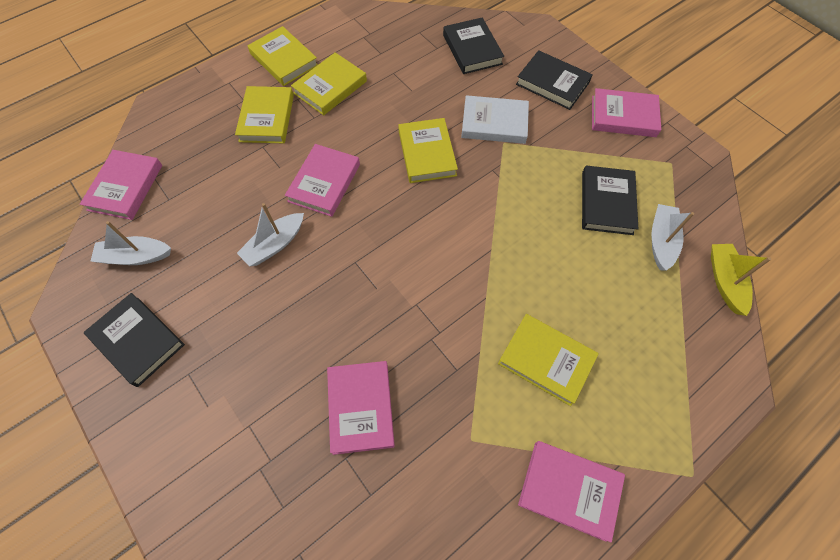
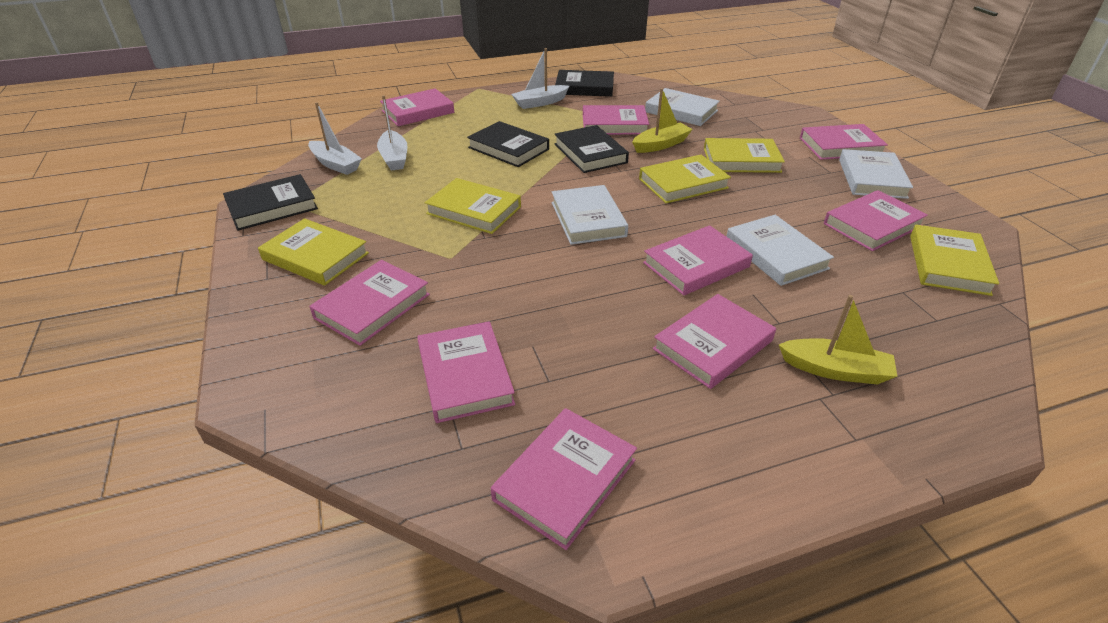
pink book: [80,150,162,220] [285,144,360,217] [327,361,395,455] [518,441,625,542] [592,88,661,137] = 5 -> [309,260,430,346] [380,88,454,126] [417,321,515,423] [491,408,637,550] [583,105,649,135] [643,225,753,296] [653,294,776,389] [800,124,888,160] [824,190,928,251] = 9
white book: [461,95,529,144] = 1 -> [552,185,628,245] [645,88,720,126] [726,215,834,286] [839,149,913,199] = 4
yellow boat: [711,244,771,316] = 1 -> [632,88,693,153] [779,295,897,385] = 2

